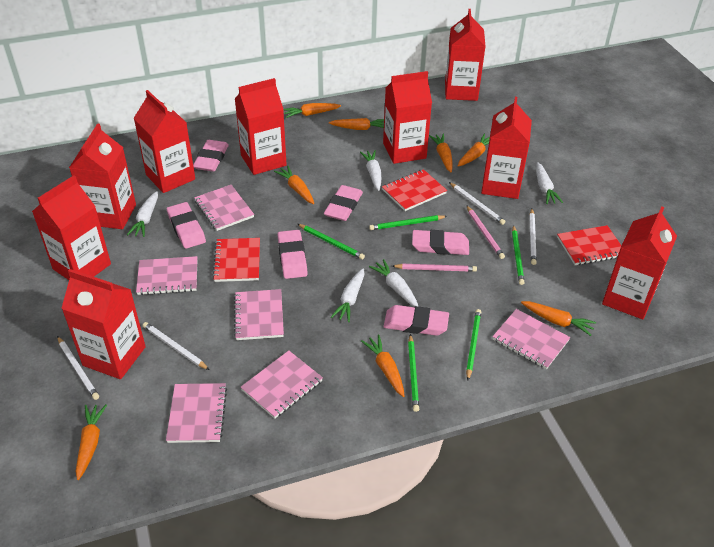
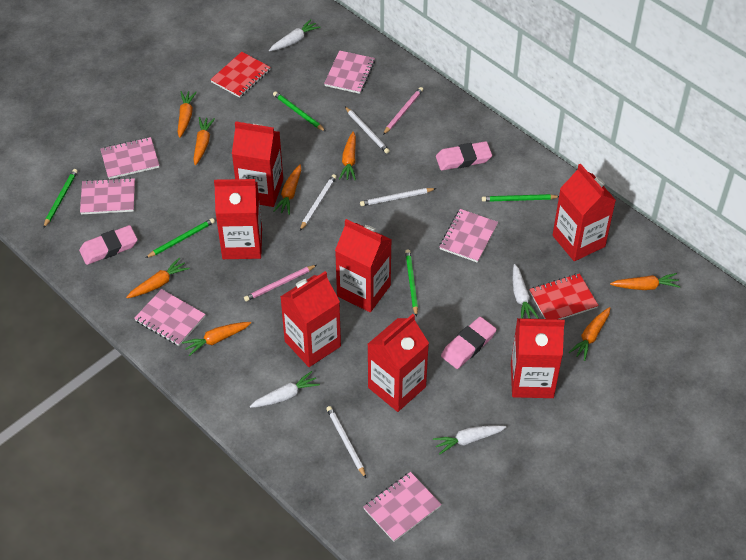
pink eraser: [167,202,206,249] [193,140,229,172] [277,230,308,279] [324,185,363,221] [383,305,449,336] [412,230,469,255] = 6 -> [79,225,138,265] [436,141,492,171] [441,317,497,369] = 3
red carton: [32,175,111,280] [61,269,146,379] [69,123,136,229] [134,90,195,193] [235,78,287,175] [383,71,432,164] [445,9,486,101] [481,97,532,199] [602,207,677,319] = 9 -> [214,179,262,259] [232,121,283,207] [280,271,341,367] [335,219,392,312] [368,314,429,412] [511,318,565,398] [553,164,616,261] = 7
red notebook: [212,238,260,282] [382,169,447,211] [557,225,622,265] = 3 -> [210,52,271,98] [529,273,599,319] = 2
white carrot: [127,191,158,237] [331,268,364,322] [360,150,381,191] [369,259,419,307] [536,162,563,204] = 5 -> [250,371,320,408] [269,19,321,51] [433,425,506,455] [513,264,539,319] = 4

